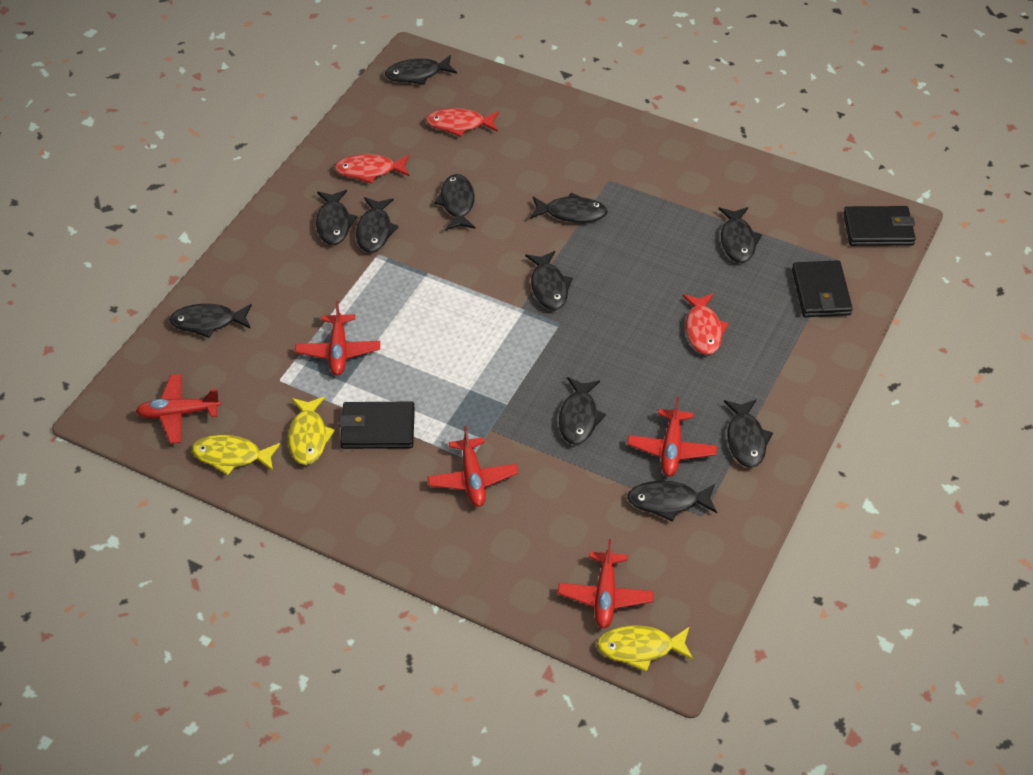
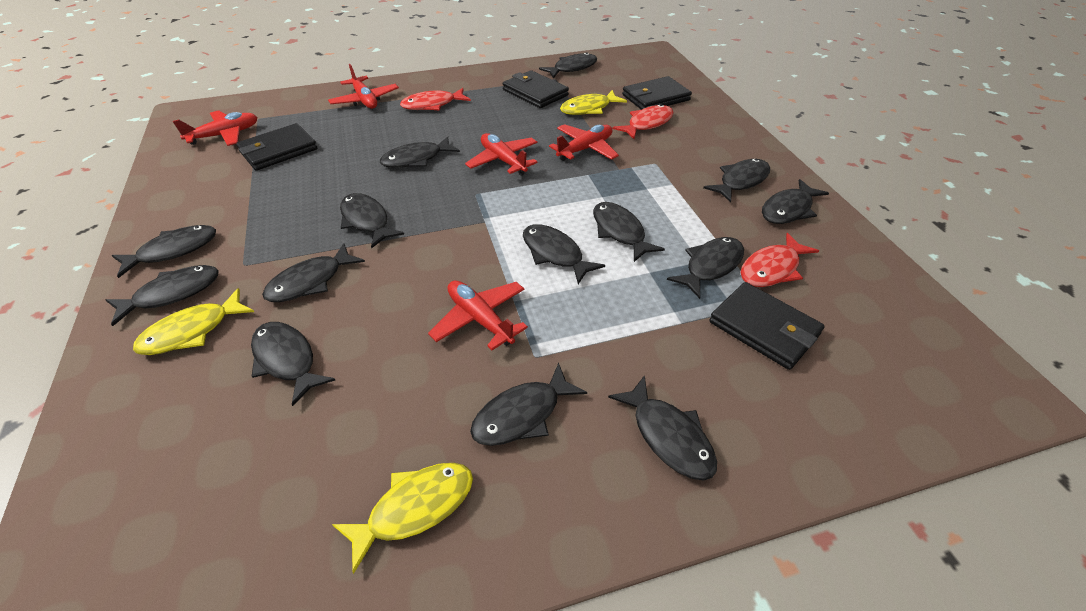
black fish: [169,304,252,338] [316,190,358,245] [356,197,399,253] [385,55,457,85] [434,174,475,230] [525,251,573,310] [530,193,608,222] [559,377,606,445] [627,481,717,522] [718,207,762,263] [724,399,773,468] = 11 -> [106,265,219,326] [111,225,216,278] [251,322,335,406] [262,243,365,302] [340,193,404,249] [380,136,460,168] [470,363,587,446] [523,224,605,284] [539,52,597,78] [593,202,665,262] [608,375,717,481] [667,237,744,299] [703,159,770,203] [762,179,829,224] = 14
black wallet: [339,402,415,449] [792,260,853,317] [843,206,916,246] = 3 -> [236,123,317,171] [503,70,569,108] [622,76,692,110] [709,282,825,370] = 4

